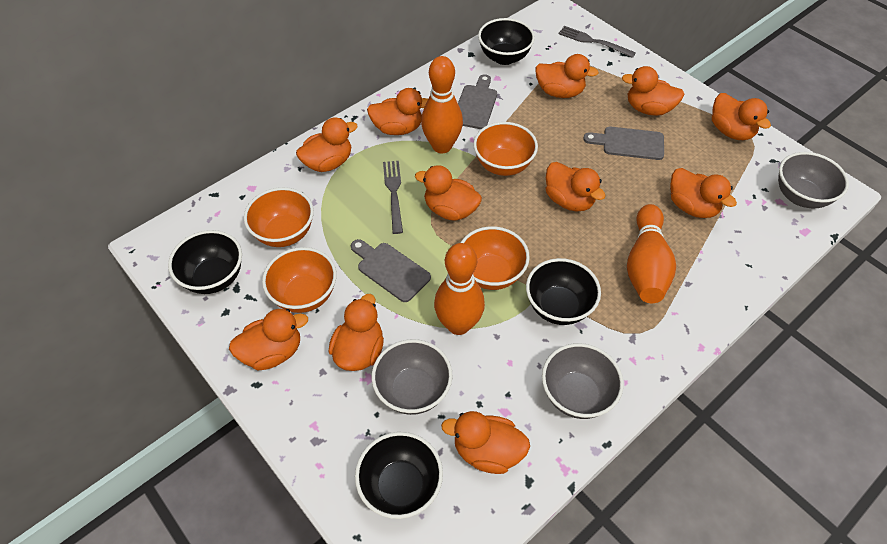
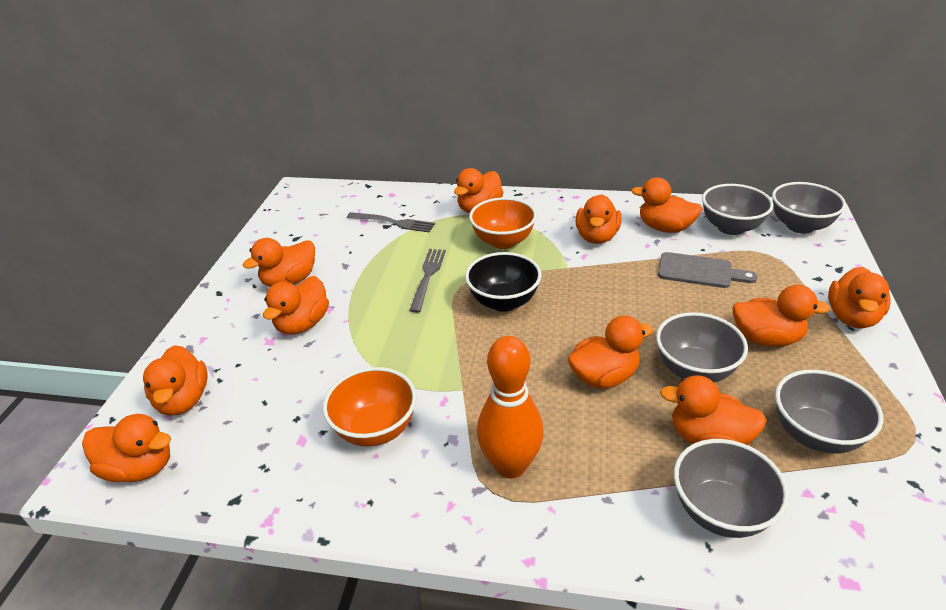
black bowl: [168,230,242,294] [355,432,443,519] [478,18,535,65] [526,258,601,325] = 4 -> [465,252,542,312] = 1
grey bowl: [372,339,452,415] [542,343,624,419] [778,152,849,208] = 3 -> [656,312,748,382] [674,439,789,538] [702,184,774,235] [772,182,846,234] [775,370,883,454] = 5
grey cutting board: [351,239,431,302] [458,74,497,129] [583,127,664,160] = 3 -> [658,252,758,288] = 1
orange bowl: [244,187,314,247] [262,247,337,313] [461,226,530,290] [473,122,538,176] = 4 -> [323,367,417,447] [469,197,537,249] = 2
orange bowling pin: [421,56,463,153] [434,243,485,335] [627,204,676,303] = 3 -> [477,336,544,478] = 1

